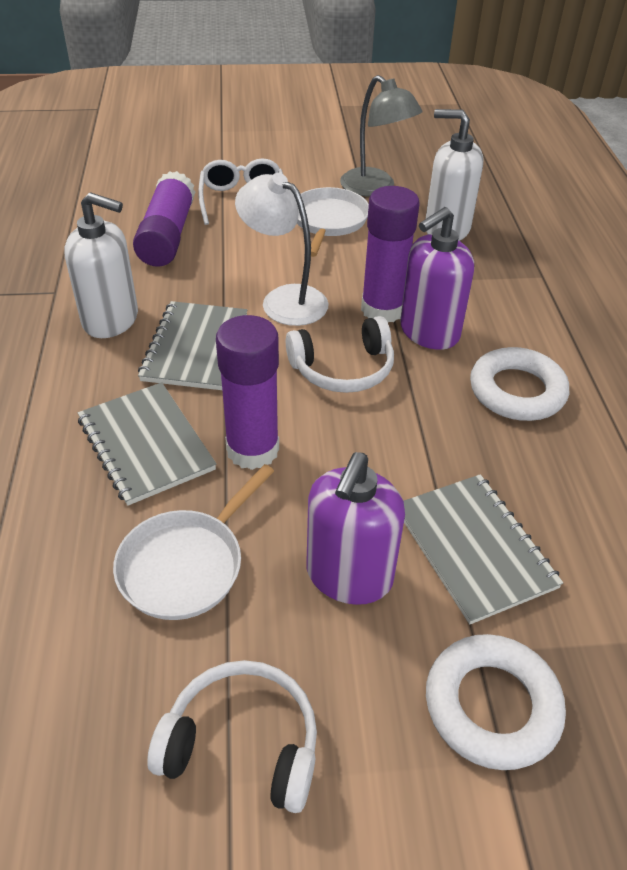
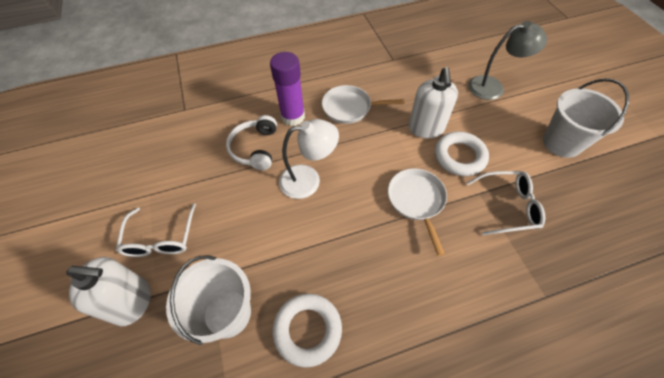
grey notebook: [78,382,216,506] [138,301,247,390] [404,474,563,624] = 3 -> none = 0
purple glue stick: [133,171,195,267] [216,315,279,470] [361,186,420,322] = 3 -> [270,52,305,126] = 1
purple soap dispenser: [306,452,405,605] [400,207,474,350] = 2 -> none = 0
white bucket: none = 0 -> [166,255,251,345] [543,78,629,158] = 2
white glasses: [198,158,283,225] = 1 -> [116,203,196,257] [467,171,545,235] = 2
white headphones: [147,660,317,813] [286,316,394,393] = 2 -> [226,115,277,170] = 1

